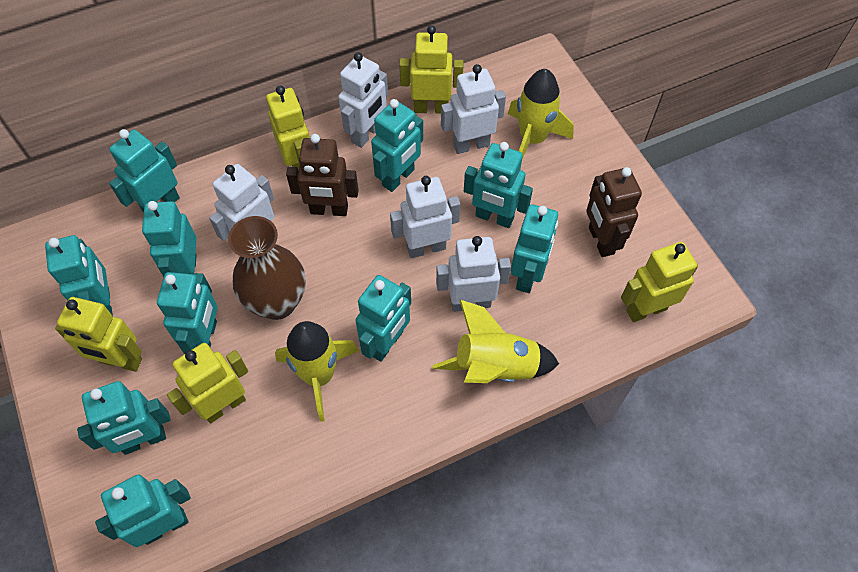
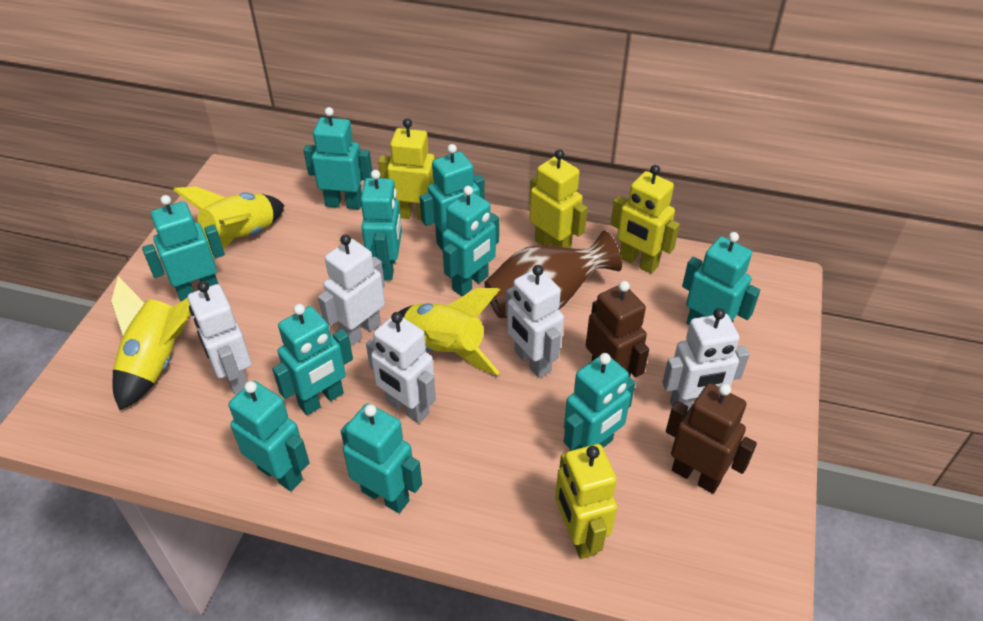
yellow robot: [55,297,142,372] [167,343,248,423] [266,86,310,171] [399,25,464,114] [621,242,698,322] = 5 -> [378,118,435,220] [529,149,588,248] [555,444,617,559] [611,165,680,274] = 4

